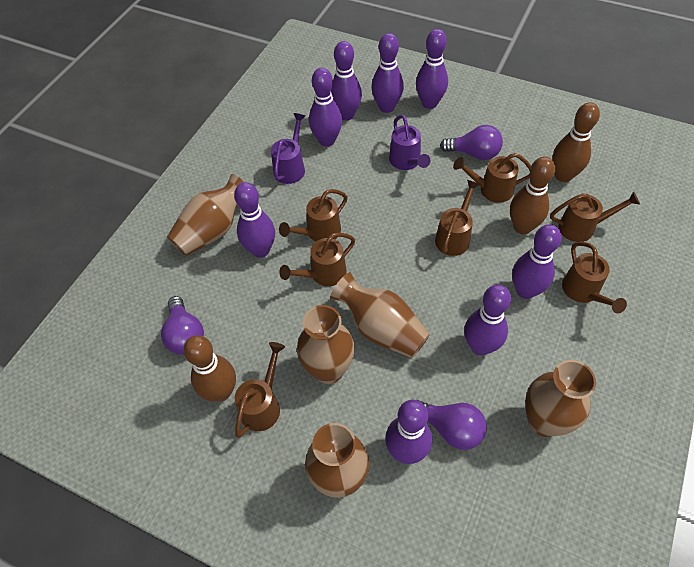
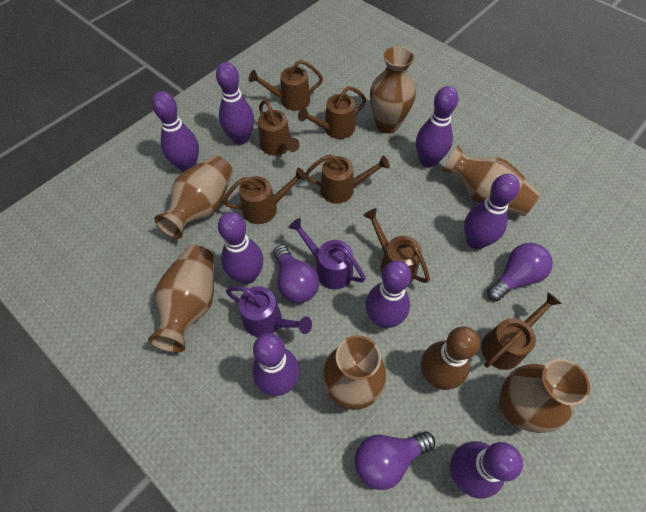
brown bowling pin: [183,335,236,402] [510,157,555,234] [553,102,600,182] = 3 -> [421,326,480,390] = 1
brown vase: [167,174,244,256] [297,305,355,384] [305,423,369,498] [330,272,430,358] [525,360,596,437] = 5 -> [148,245,214,352] [154,155,233,239] [322,335,387,410] [370,46,416,134] [442,146,540,216] [498,359,590,433] = 6

